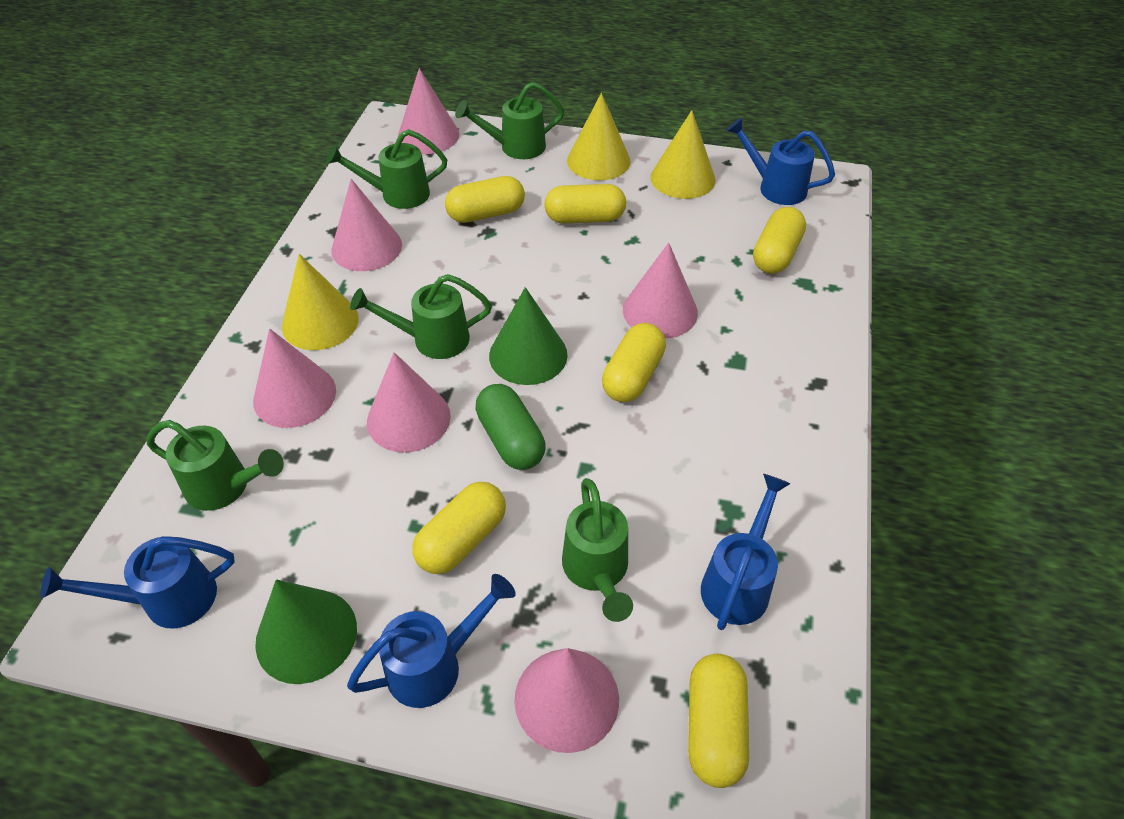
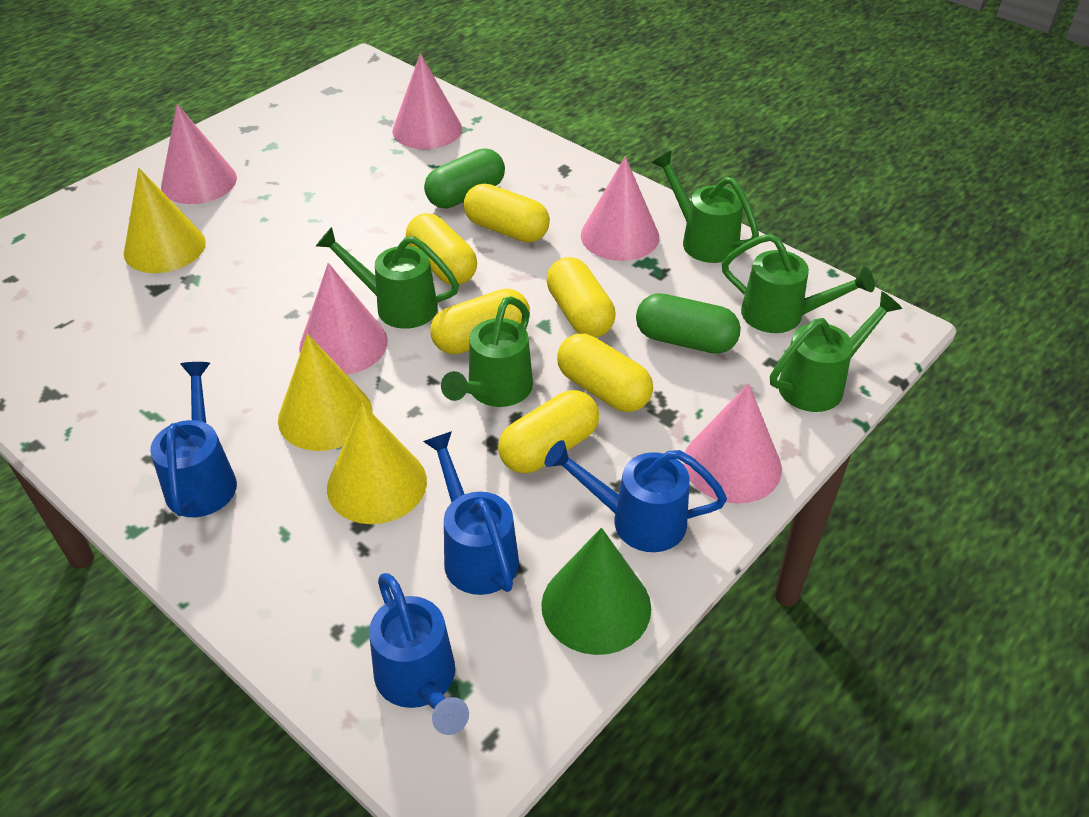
green capsule: [475,384,545,470] = 1 -> [424,148,505,208] [636,293,741,354] = 2
green cone: [255,579,357,684] [489,287,568,385] = 2 -> [541,528,651,655] = 1
pink cone: [253,328,336,428] [331,179,402,271] [367,352,451,453] [398,68,459,154] [514,648,619,753] [623,243,698,338] = 6 -> [161,104,237,204] [299,263,388,375] [392,53,462,149] [581,156,659,261] [683,383,782,504] = 5

